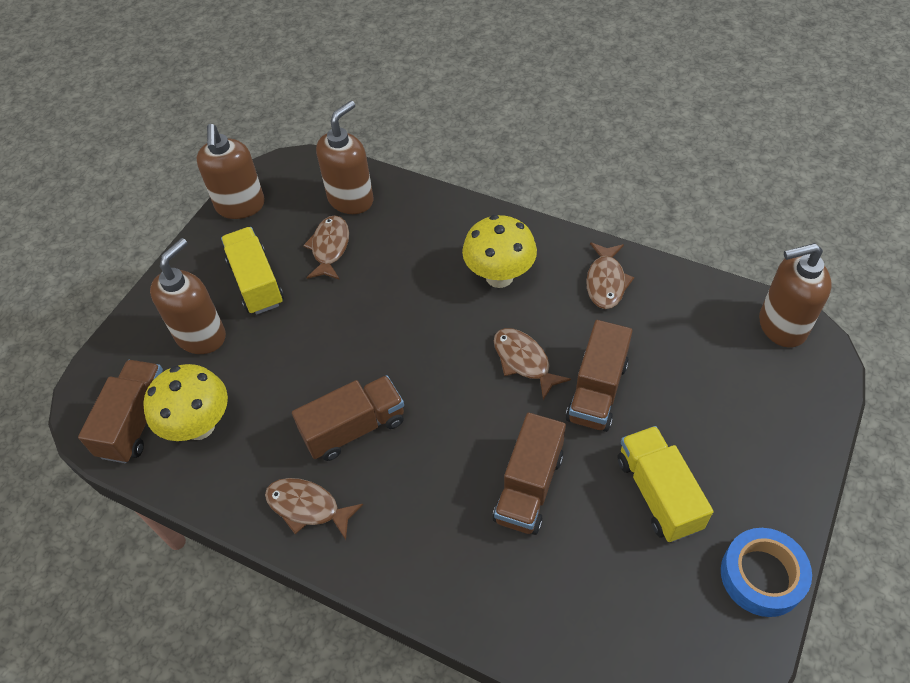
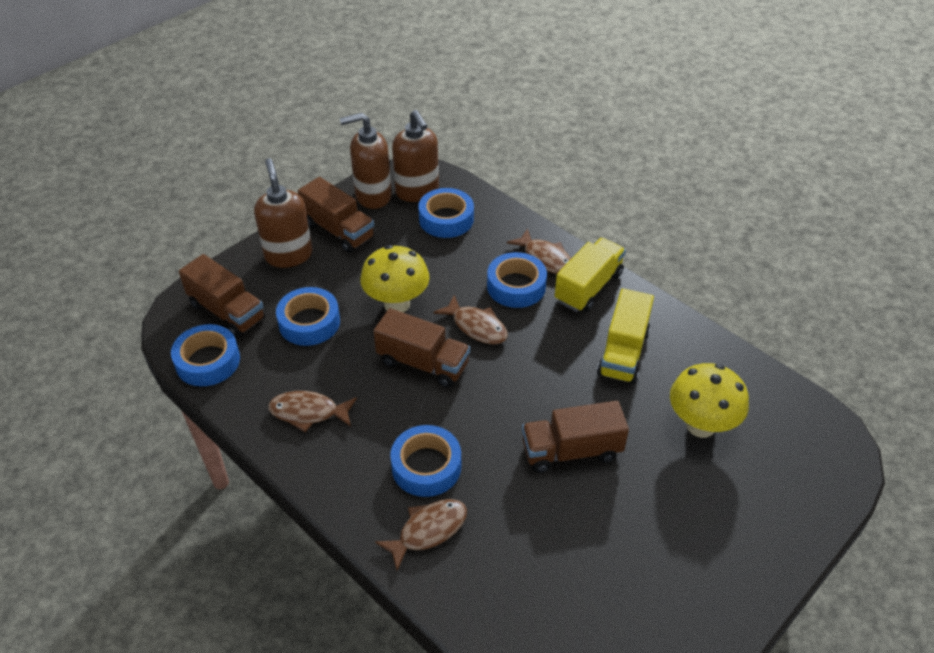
blue tape: [721,528,812,617] = 1 -> [171,324,240,386] [276,287,340,346] [390,425,461,497] [418,188,474,238] [487,252,547,308] = 5
brown soap dispenser: [150,238,226,354] [196,124,265,219] [316,101,373,214] [759,243,832,348] = 4 -> [254,158,312,268] [340,113,392,209] [392,110,439,202] = 3

